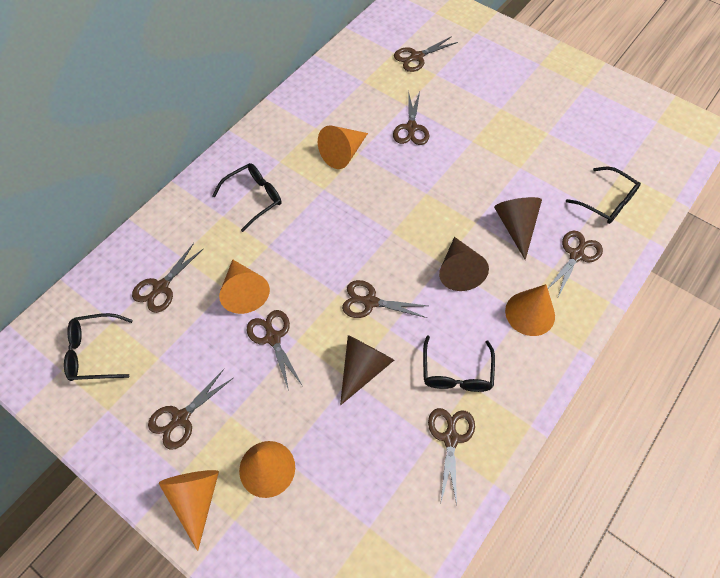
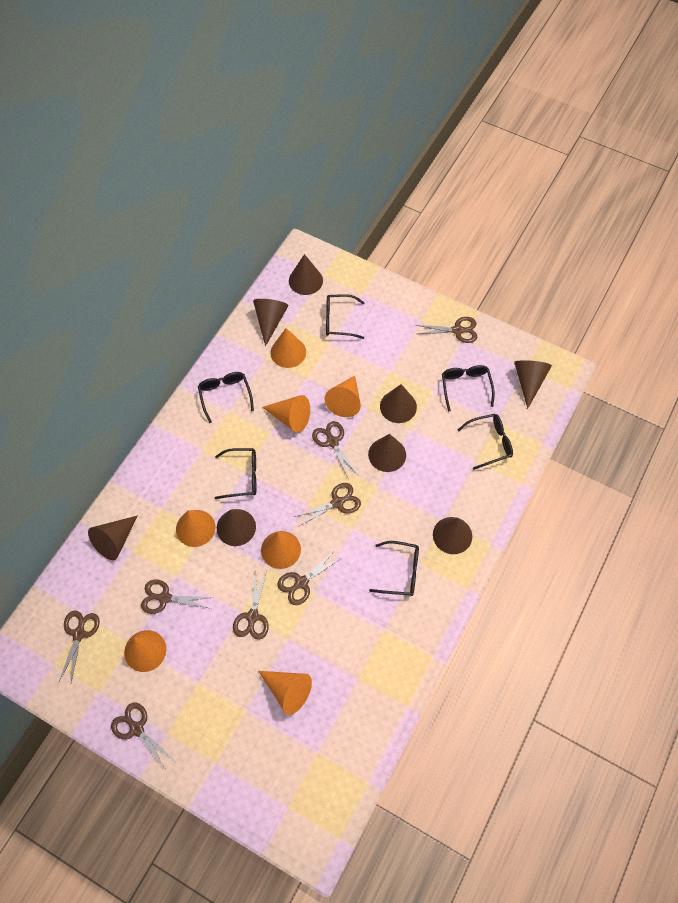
black glasses: [64,313,133,381] [212,163,281,232] [423,335,495,392] [566,167,641,224] = 4 -> [198,372,254,423] [215,448,256,499] [326,294,365,339] [369,541,419,596] [442,365,495,412] [458,414,513,470] = 6
brown cone: [340,335,394,406] [439,237,489,291] [494,197,542,260] = 3 -> [88,515,138,560] [217,509,256,546] [253,299,289,346] [289,254,323,295] [368,434,406,472] [380,384,417,423] [433,517,472,554] [514,360,552,409] = 8
orange cone: [159,470,219,551] [219,260,270,314] [239,441,295,498] [318,125,368,169] [505,284,555,336] = 5 -> [124,630,167,672] [176,510,215,547] [259,671,312,715] [261,531,301,569] [262,395,310,433] [271,328,306,368] [324,376,361,417] = 7

